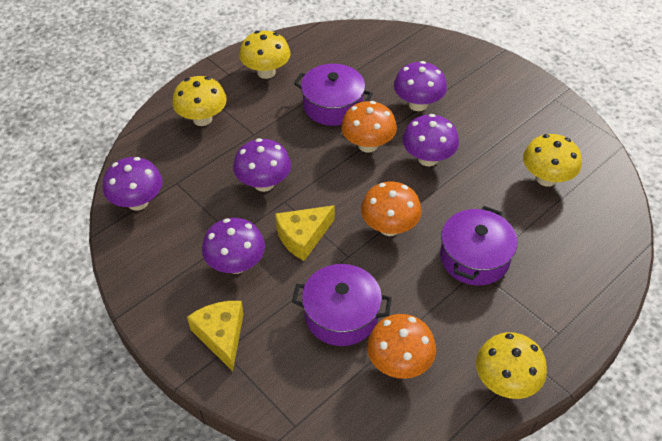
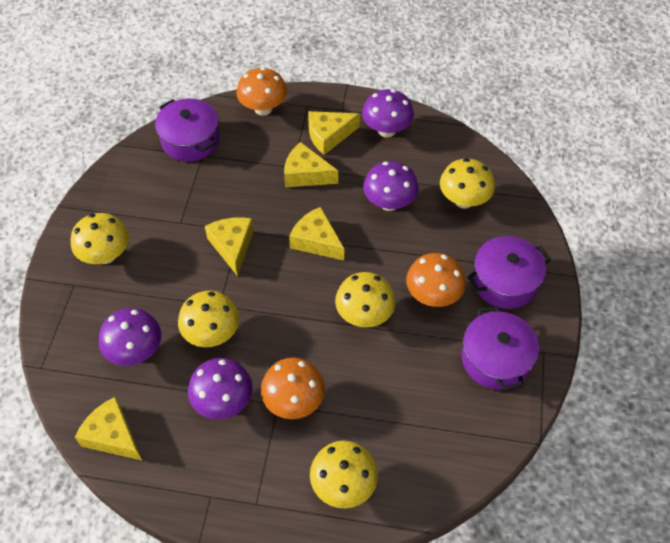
purple mushroom: [103,157,163,211] [202,218,265,274] [233,138,291,192] [394,61,447,111] [402,114,459,166] = 5 -> [99,308,161,366] [188,358,253,419] [362,89,414,137] [363,161,418,211] = 4
yellow cheese: [187,301,244,372] [275,205,335,261] = 2 -> [75,397,142,460] [205,217,254,276] [284,142,338,187] [289,207,344,261] [308,111,360,155] = 5
yellow mushroom: [172,76,227,126] [239,31,291,79] [476,332,547,399] [523,134,582,187] = 4 -> [71,213,129,264] [178,291,239,347] [310,441,378,508] [335,272,396,327] [440,158,495,208] = 5

